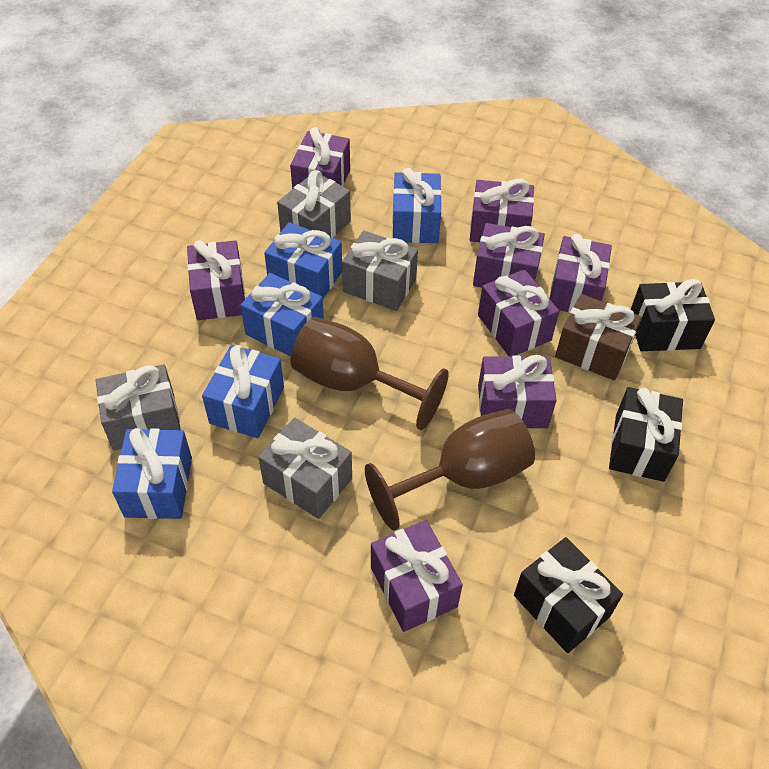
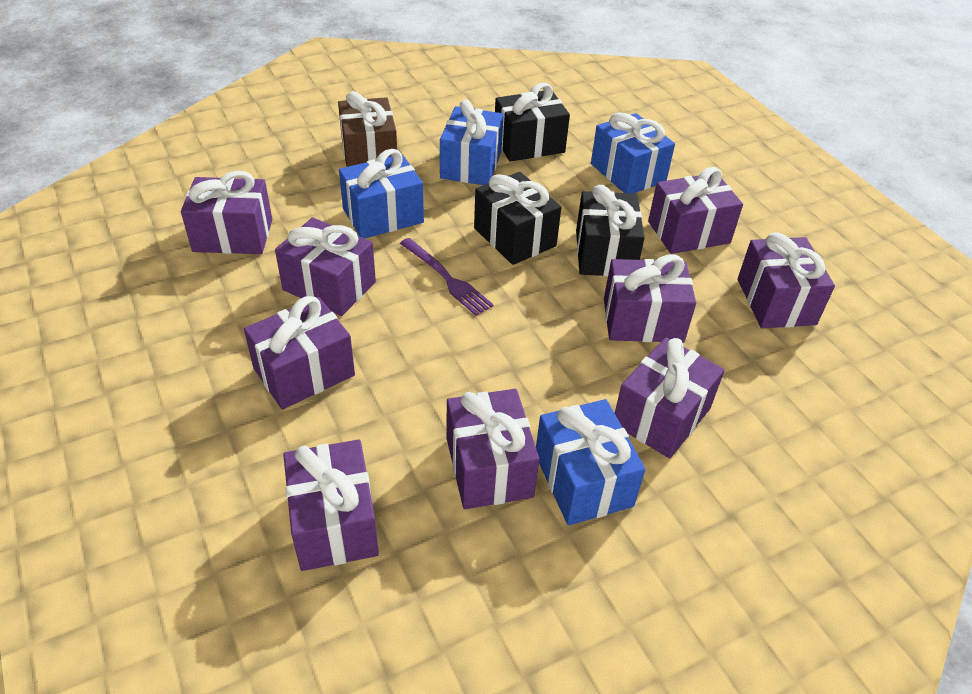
blue gift: [112,428,192,519] [202,345,284,438] [241,273,324,357] [264,222,342,298] [392,168,442,243] = 5 -> [339,149,424,238] [440,100,504,185] [536,399,645,525] [591,112,675,194] = 4
brown goblet: [291,317,449,430] [365,409,535,531] = 2 -> none = 0
grey gift: [96,364,181,450] [258,418,352,519] [277,170,351,238] [342,230,418,311] = 4 -> none = 0
purple fork: none = 0 -> [400,238,494,316] = 1
purple gift: [187,240,245,320] [290,127,350,189] [371,520,463,632] [470,179,534,242] [473,223,545,288] [478,269,559,357] [478,355,557,428] [549,234,612,313] = 8 -> [181,171,272,254] [244,296,355,409] [275,217,376,316] [283,440,379,571] [447,389,540,509] [604,255,696,343] [615,338,725,458] [648,167,743,254] [738,233,835,328] = 9

